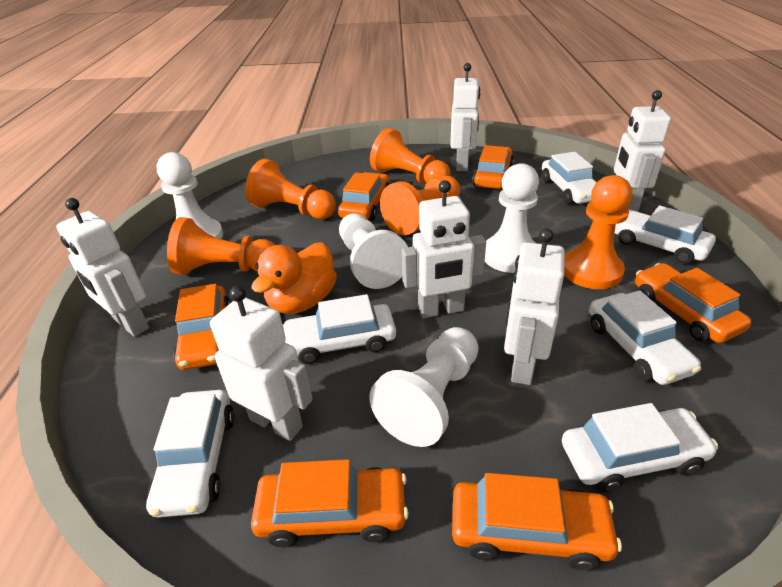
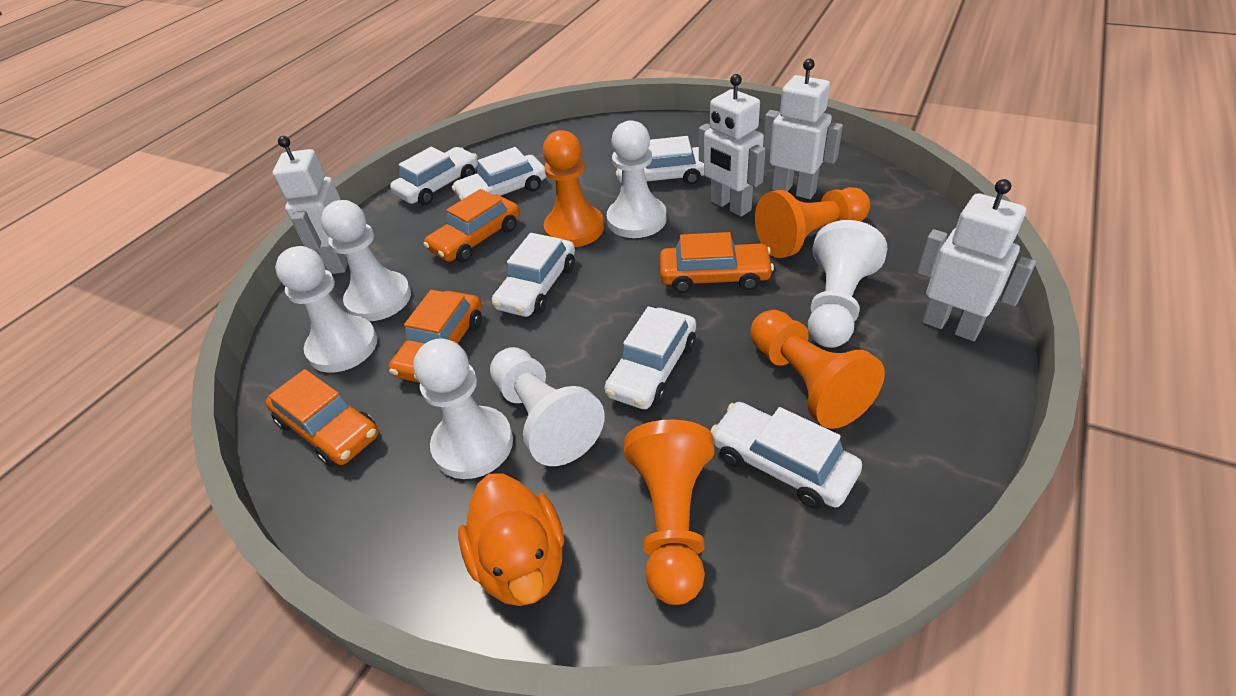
orange car: [173,284,231,370] [251,459,409,547] [338,172,390,220] [452,473,622,570] [472,145,514,189] [635,263,752,343] = 6 -> [265,369,378,467] [388,290,482,383] [423,189,520,262] [660,232,774,293] = 4
orange pawn: [167,217,275,275] [245,159,336,219] [370,128,451,183] [380,176,460,235] [564,175,632,289] = 5 -> [543,130,604,247] [624,419,714,605] [751,310,885,429] [755,187,870,258] = 4
white pawn: [156,152,223,239] [339,213,408,289] [370,327,479,447] [485,163,539,273] = 4 -> [275,246,377,373] [321,200,411,321] [413,338,513,479] [490,347,605,466] [607,120,667,238] [808,220,887,348] = 6
white robot: [56,198,149,337] [210,286,313,441] [402,180,486,318] [450,63,480,171] [504,228,565,385] [614,90,671,212] = 6 -> [273,136,348,274] [699,74,766,217] [763,58,843,199] [917,179,1036,341] = 4

